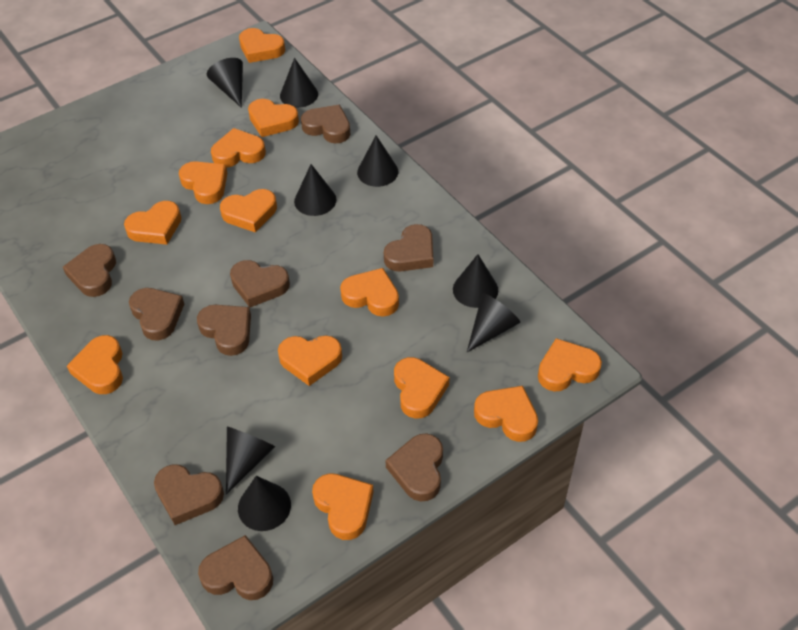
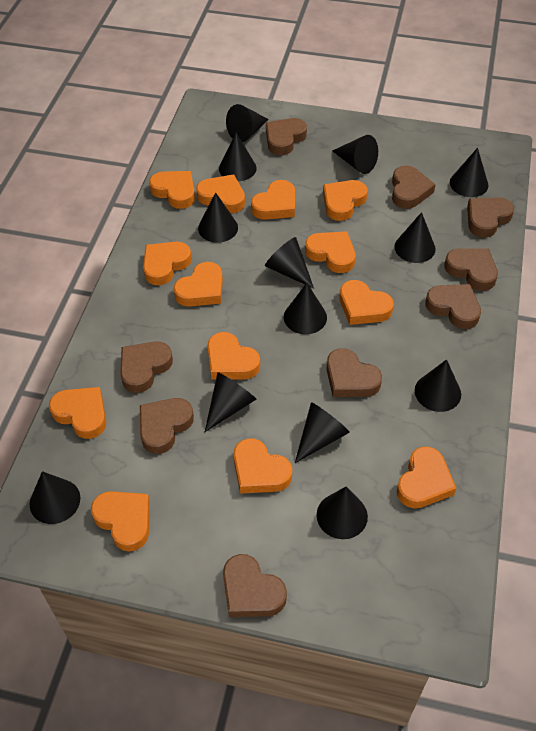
black cone: [207,58,243,108] [226,427,275,495] [238,476,291,531] [280,58,318,108] [294,164,336,216] [357,135,398,187] [453,254,498,308] [467,293,520,352] = 8 -> [30,471,80,524] [198,192,238,243] [205,372,256,432] [219,133,257,181] [226,104,269,142] [265,237,314,289] [284,283,327,334] [295,402,350,463] [317,487,368,539] [332,135,378,174] [394,212,436,263] [415,359,461,412] [450,148,489,197] = 13

